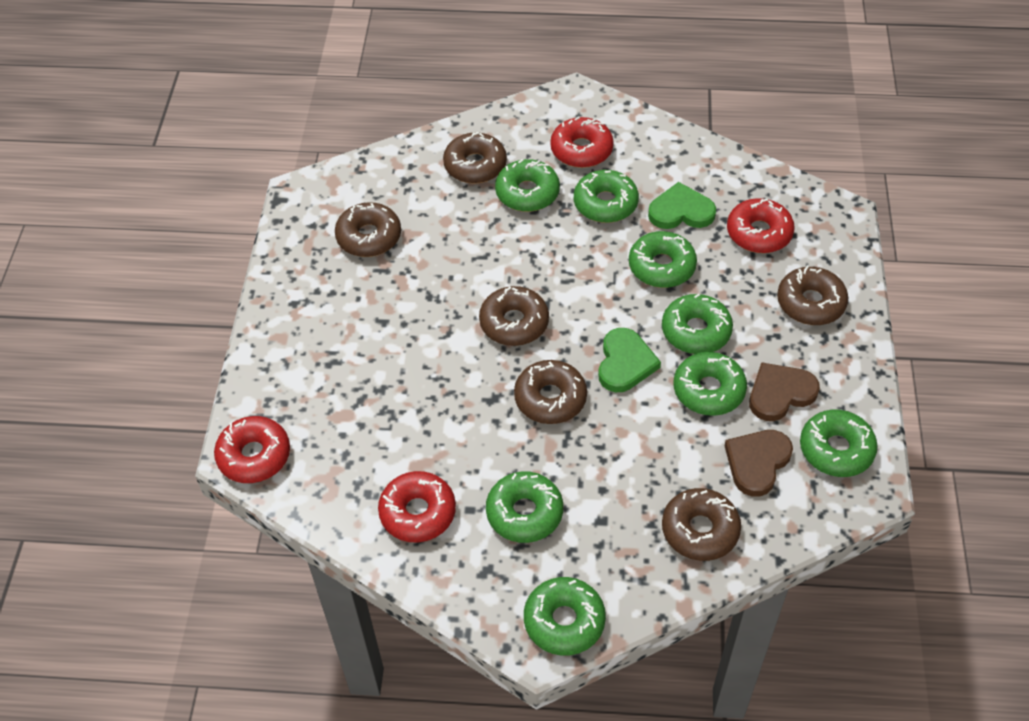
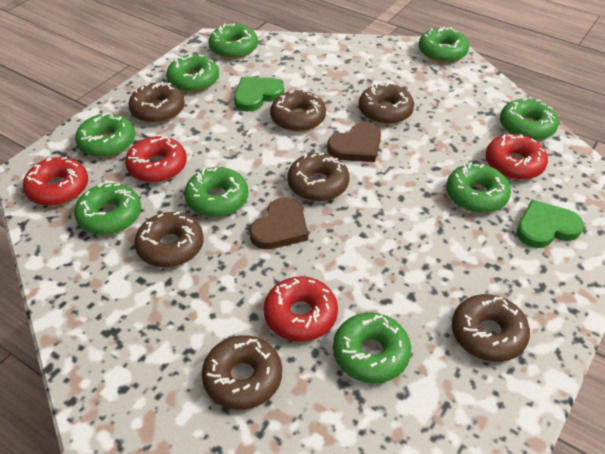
brown donut: [335,202,401,257] [443,132,507,184] [479,286,549,346] [514,360,587,424] [662,488,741,561] [777,265,848,325] = 6 -> [128,82,185,123] [135,212,204,268] [202,335,282,410] [270,90,326,132] [287,153,349,201] [359,83,414,124] [452,294,530,362] = 7
green donut: [486,471,563,543] [495,159,560,212] [524,577,606,656] [574,170,639,223] [629,231,697,288] [662,294,733,354] [674,352,747,416] [800,410,878,477] = 8 -> [74,183,141,235] [75,113,135,157] [166,54,219,92] [184,167,248,217] [208,24,258,59] [333,313,411,383] [419,27,469,63] [446,162,511,213] [500,98,559,141] = 9

